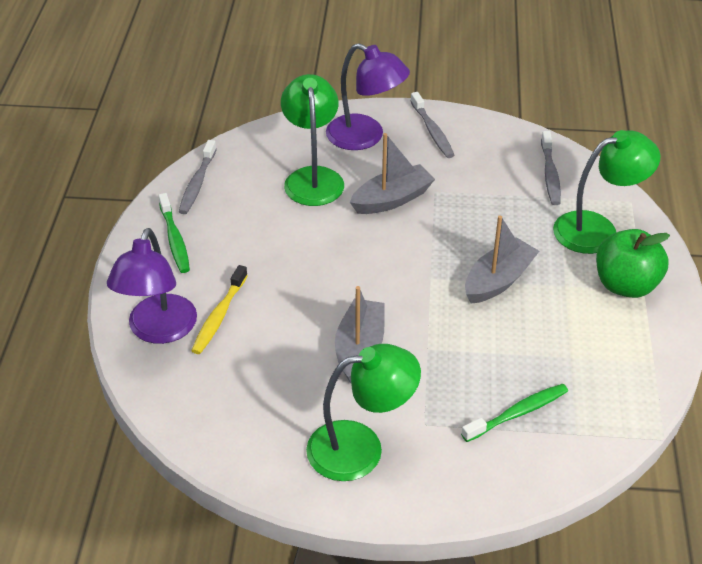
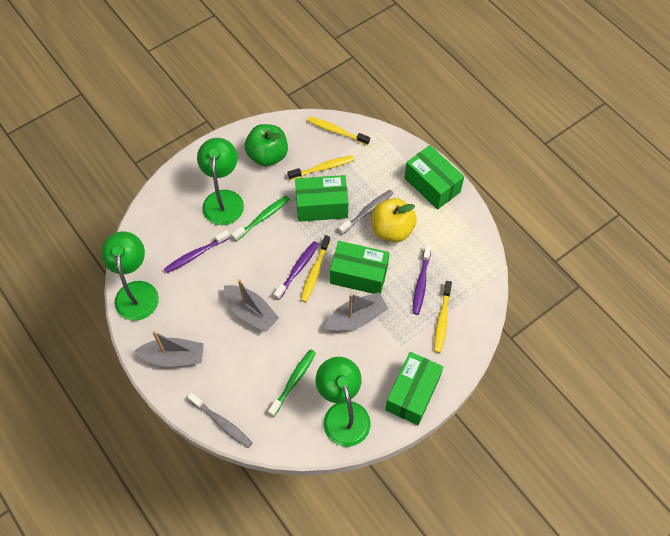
green box: none = 0 -> [295,175,348,222] [330,241,390,295] [385,352,443,425] [404,145,464,210] = 4
grey toothbrush: [179,140,217,214] [410,92,454,158] [541,131,561,205] = 3 -> [188,393,253,448] [338,190,394,235] = 2
purple lamp: [107,228,197,344] [326,43,410,150] = 2 -> none = 0
purple toothbrush: none = 0 -> [164,230,230,273] [274,241,319,300] [412,245,431,315] = 3
yellow apple: none = 0 -> [371,198,417,242] = 1
yellow toothbrush: [191,265,248,354] = 1 -> [287,155,354,180] [301,235,331,302] [307,117,370,146] [434,281,452,353] = 4

